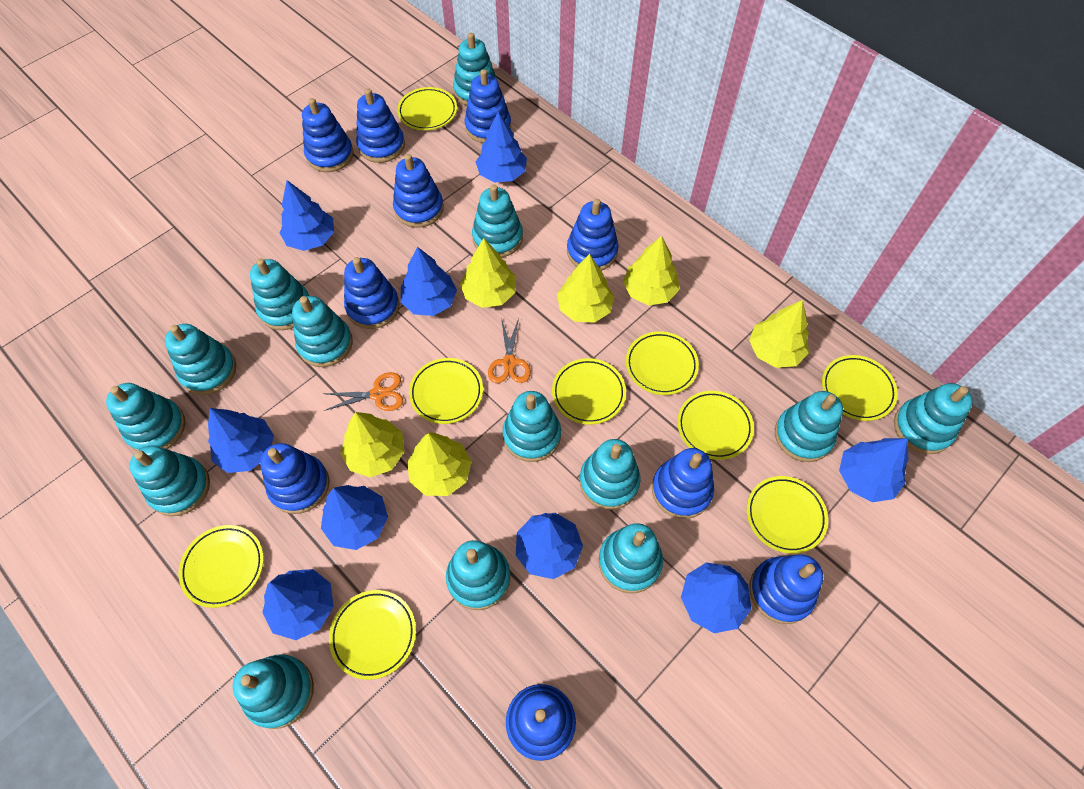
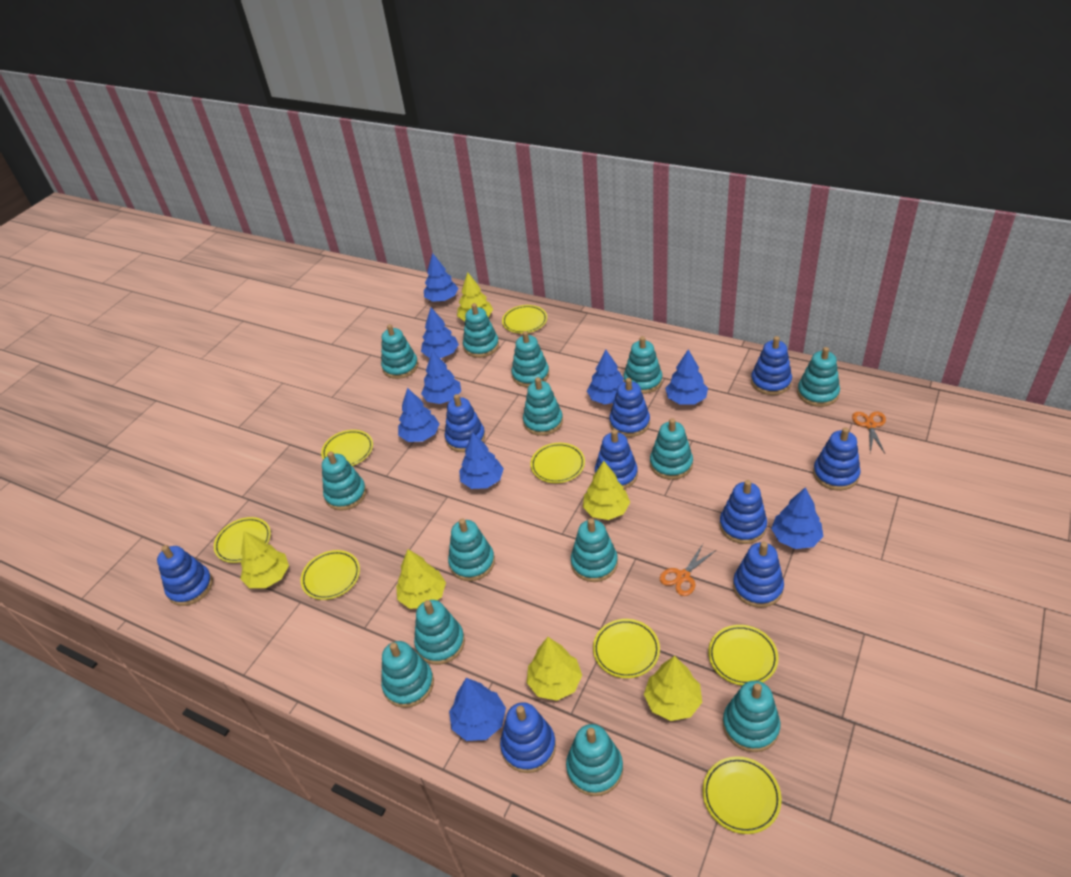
blue stacking toy: [260,443,329,514] [302,98,354,172] [344,257,400,329] [356,88,405,163] [393,154,444,228] [464,69,511,143] [506,684,576,761] [567,199,619,271] [652,448,714,519] [749,554,823,624] = 10 -> [157,545,213,606] [445,394,485,452] [500,702,556,773] [595,429,638,489] [609,378,650,437] [720,480,767,544] [733,542,784,608] [751,336,792,395] [813,427,861,491] = 9
yellow plate: [179,525,264,608] [329,590,416,680] [397,87,457,130] [409,358,483,424] [552,358,626,425] [626,331,699,395] [677,391,754,460] [747,476,828,554] [822,355,898,421] = 9 -> [214,517,271,563] [300,550,360,600] [321,430,373,466] [502,305,547,333] [530,443,585,483] [593,619,660,678] [703,756,782,834] [708,625,778,686] = 8

